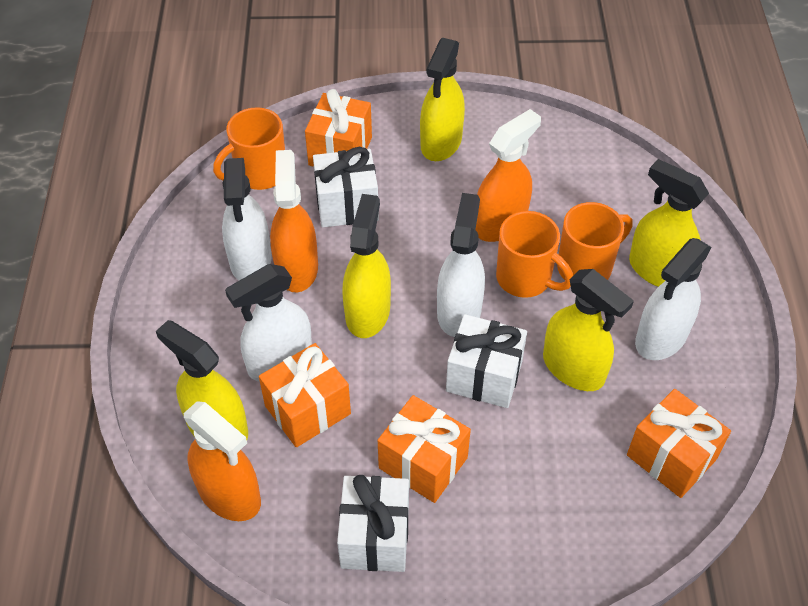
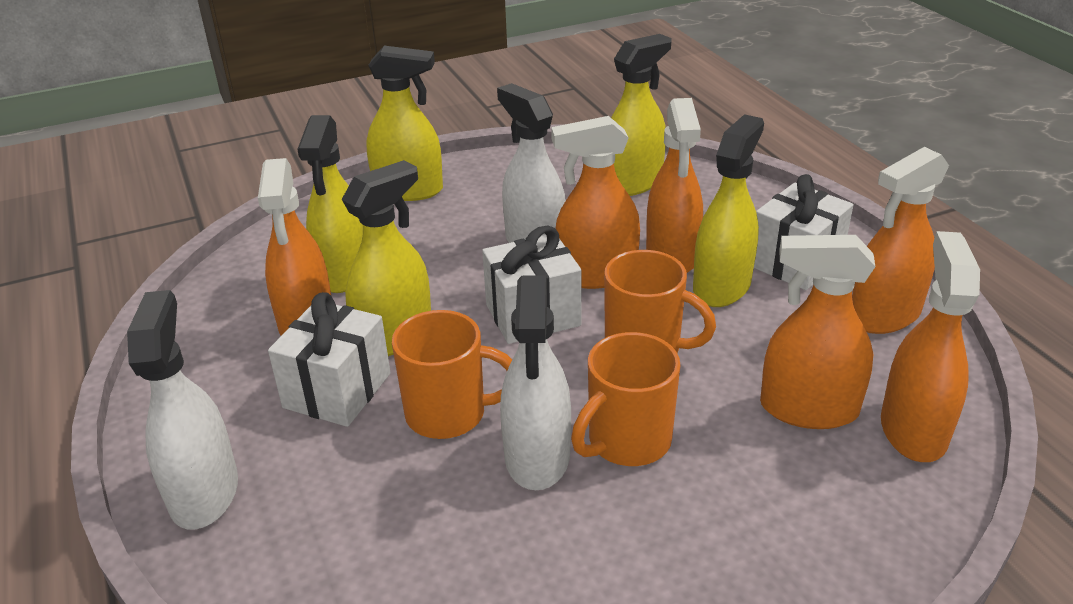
orange gift: [259,343,351,447] [305,89,372,167] [378,395,471,503] [627,389,731,498] = 4 -> none = 0
orange spray bottle: [184,401,261,521] [270,150,318,293] [475,109,541,242] = 3 -> [258,158,331,336] [551,116,640,289] [646,98,703,273] [760,235,875,429] [852,147,949,334] [881,231,980,462] = 6
white spray bottle: [222,158,272,281] [225,264,312,382] [437,193,485,337] [635,238,712,360] = 4 -> [127,290,238,530] [497,83,566,243] [500,275,571,490] = 3

